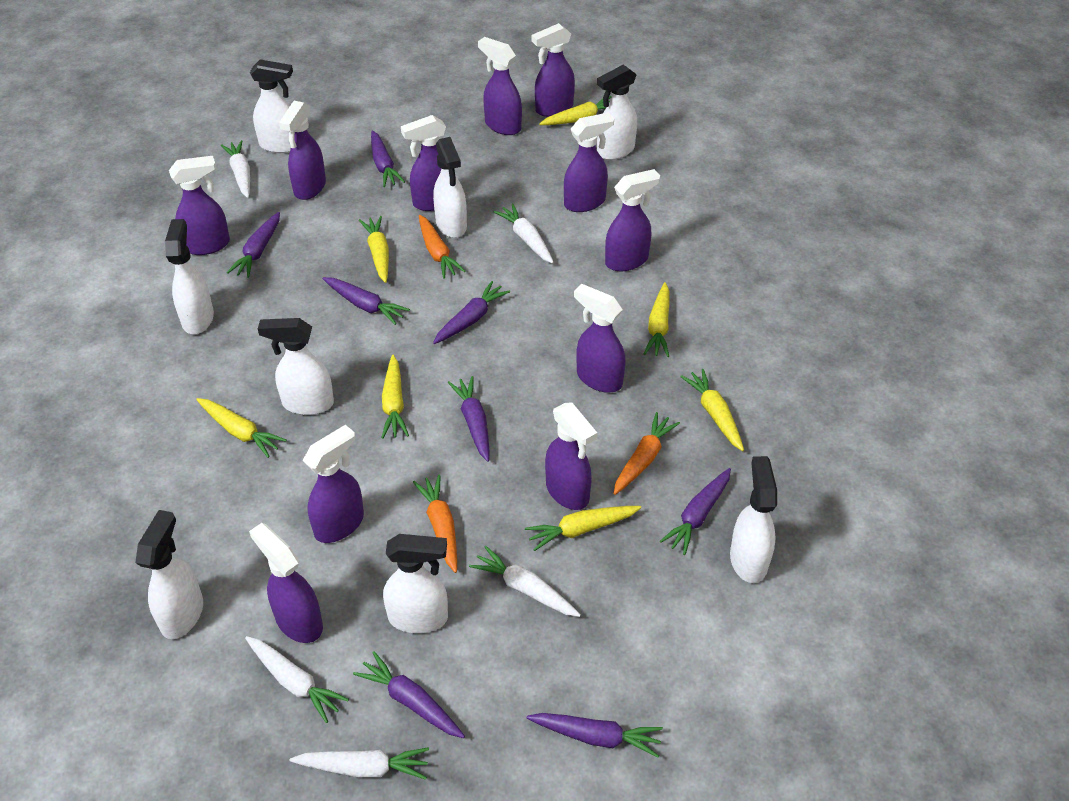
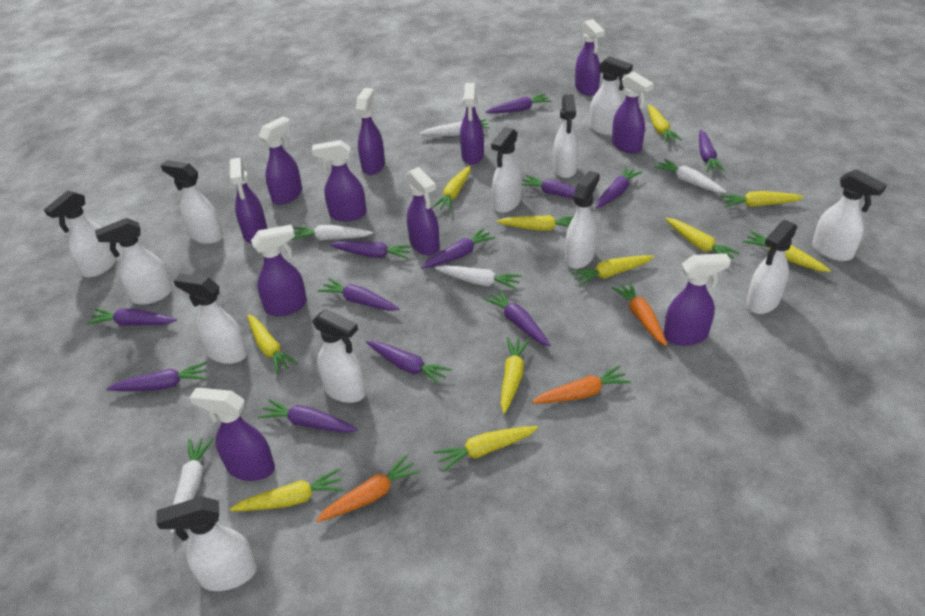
purple carrot: [227,212,280,278] [322,277,410,325] [353,651,465,738] [371,130,405,187] [433,281,510,344] [448,376,489,462] [527,713,663,758] [660,468,731,555] = 8 -> [86,309,177,326] [107,362,207,391] [258,399,358,433] [318,278,399,311] [330,241,412,259] [366,341,452,386] [421,228,496,269] [483,289,550,346] [485,94,551,113] [522,175,595,200] [596,166,642,209] [699,130,726,172] = 12
white spray bottle: [135,510,203,639] [165,219,214,334] [250,59,293,153] [258,318,334,415] [383,534,448,633] [433,137,467,238] [597,65,637,160] [730,456,777,583] = 8 -> [44,190,117,278] [95,218,173,305] [156,496,257,591] [161,160,223,244] [173,273,247,364] [312,309,366,403] [491,127,522,213] [553,94,579,178] [565,171,600,269] [590,56,633,135] [746,220,797,314] [812,169,887,261] = 12
yellow carrot: [196,398,287,458] [359,216,389,283] [381,355,409,439] [525,506,641,551] [539,96,612,125] [643,282,669,357] [680,369,744,451] = 7 -> [230,469,344,511] [247,314,298,375] [432,166,470,211] [434,426,538,472] [496,215,574,231] [501,337,530,414] [571,255,654,286] [648,105,682,143] [665,218,740,259] [720,191,804,208] [743,231,831,272] = 11

